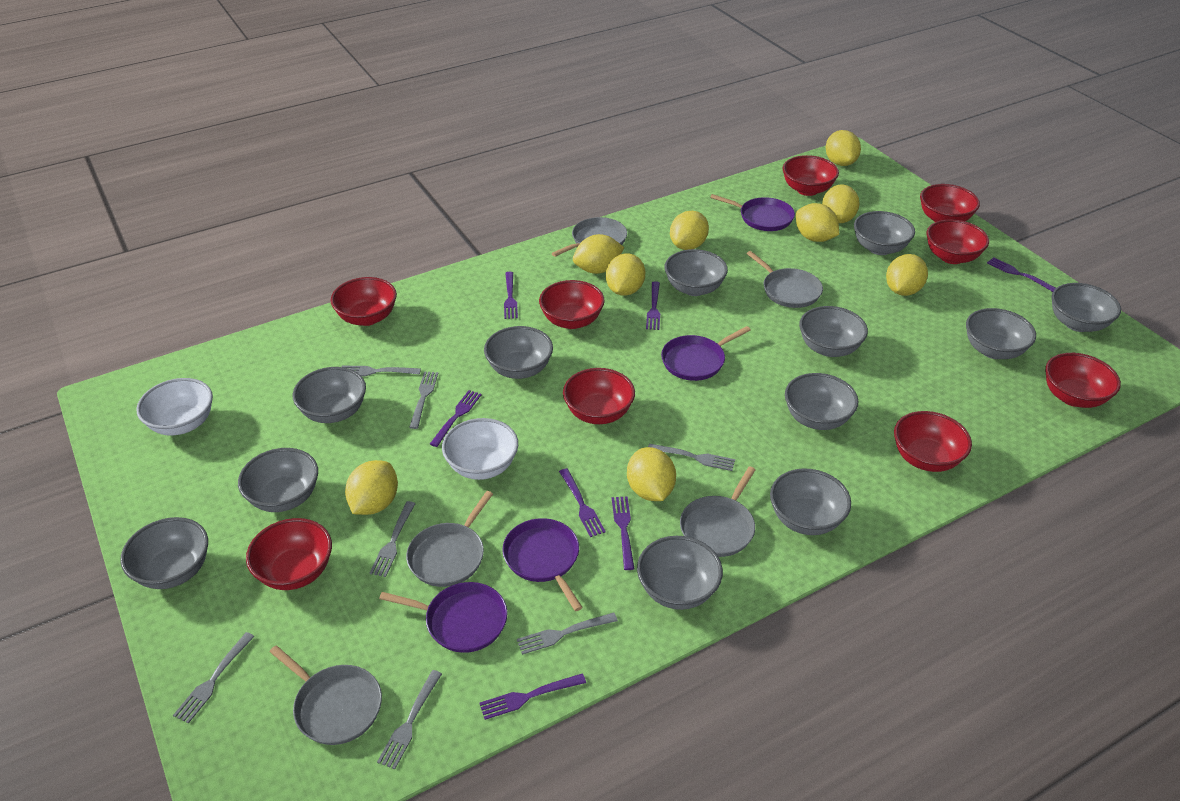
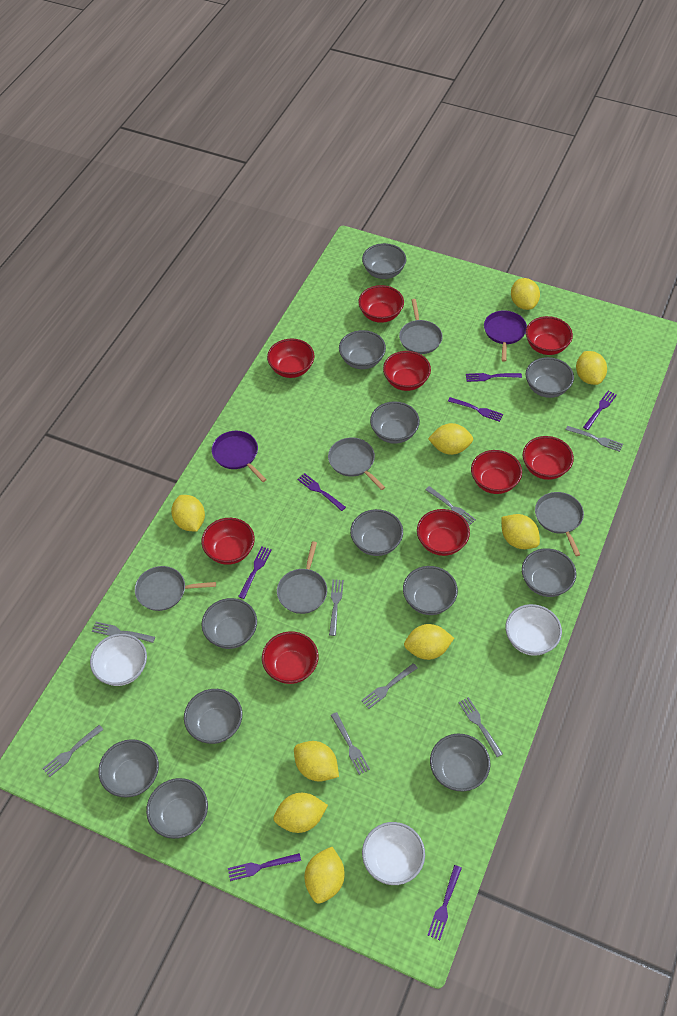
grey fork: [173,632,255,724] [342,365,421,376] [370,501,416,577] [377,670,442,769] [409,371,438,429] [517,613,618,655] [648,444,735,471] = 7 -> [42,725,104,777] [92,622,155,643] [329,579,344,636] [331,712,370,775] [361,663,418,709] [425,486,476,526] [458,697,503,757] [566,426,623,452] = 8
purple pan: [379,582,507,653] [502,518,583,611] [661,326,751,381] [710,194,795,231] = 4 -> [212,431,267,482] [484,310,527,362] = 2
white bowl: [136,378,213,436] [442,418,518,480] = 2 -> [90,634,147,686] [362,822,425,885] [505,604,562,656] = 3

